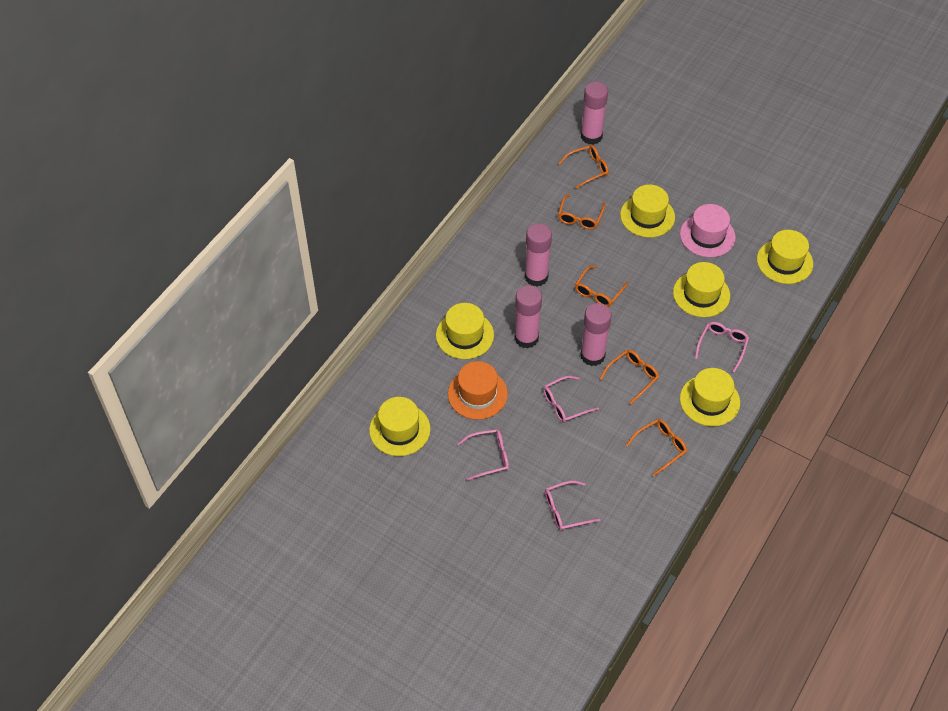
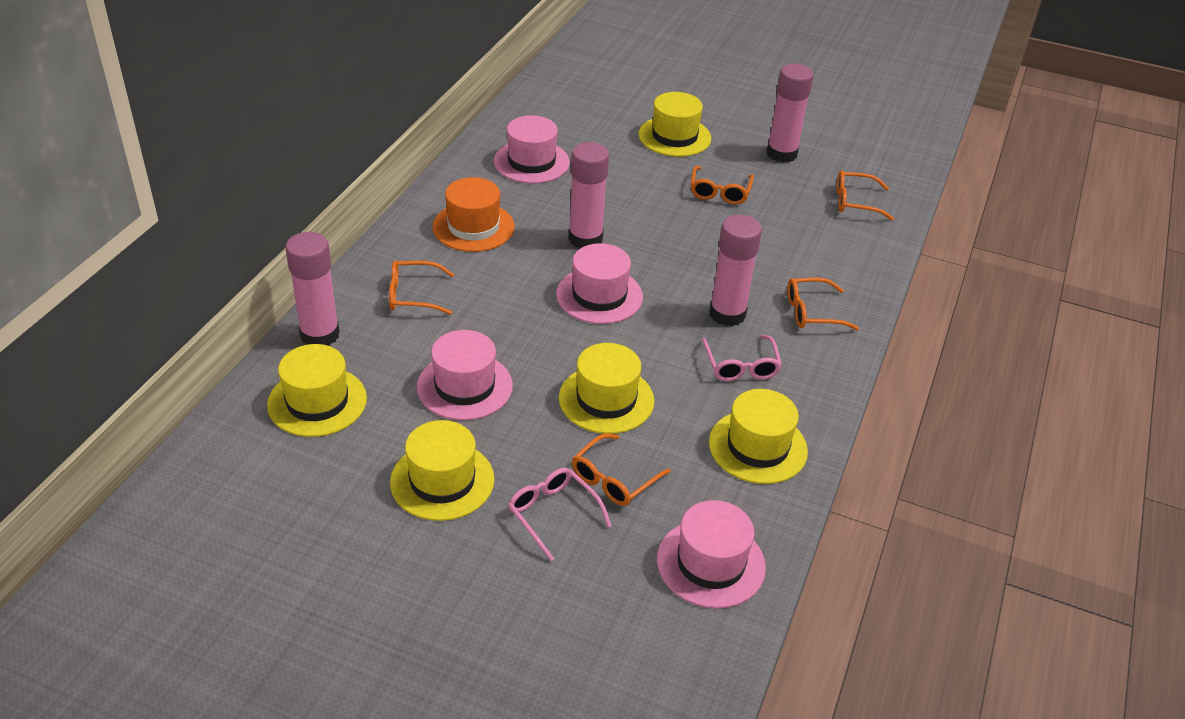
pink glasses: [458,429,509,481] [543,376,599,423] [545,481,600,531] [695,322,749,373] = 4 -> [508,468,611,561] [702,335,782,381] = 2
pink hat: [680,204,736,257] = 1 -> [417,330,513,420] [494,115,570,183] [556,243,643,324] [657,500,766,609] = 4
yellow hat: [369,397,430,456] [436,303,494,359] [620,185,675,238] [673,262,730,317] [680,368,740,426] [757,230,813,284] = 6 -> [267,344,367,437] [390,420,494,521] [559,343,655,434] [638,92,711,157] [709,389,808,484] = 5

